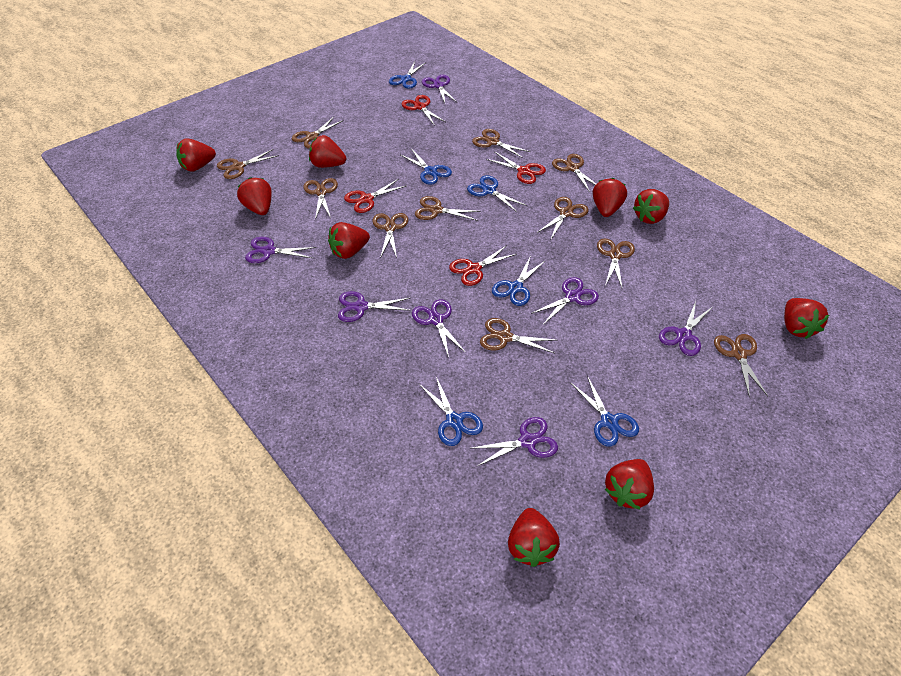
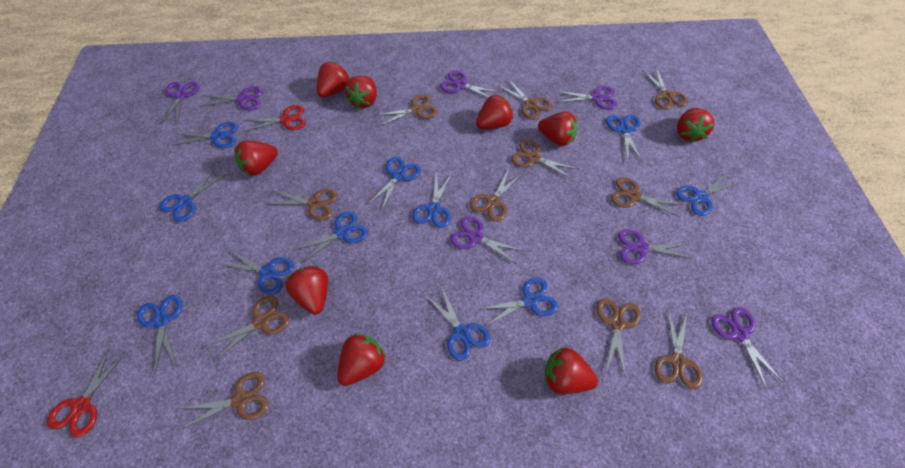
blue scissors: [389,61,426,89] [401,150,452,185] [419,377,483,446] [467,175,527,212] [492,257,546,306] [571,376,639,447] = 6 -> [137,295,183,373] [159,167,226,222] [172,122,238,148] [220,250,294,294] [294,211,368,263] [367,157,421,212] [412,171,452,228] [426,286,490,361] [480,277,558,326] [606,115,643,162] [676,173,740,216] = 11
red scissors: [344,179,406,213] [402,95,446,126] [449,245,517,286] [486,151,546,184] = 4 -> [47,348,126,437] [243,105,306,132] = 2

